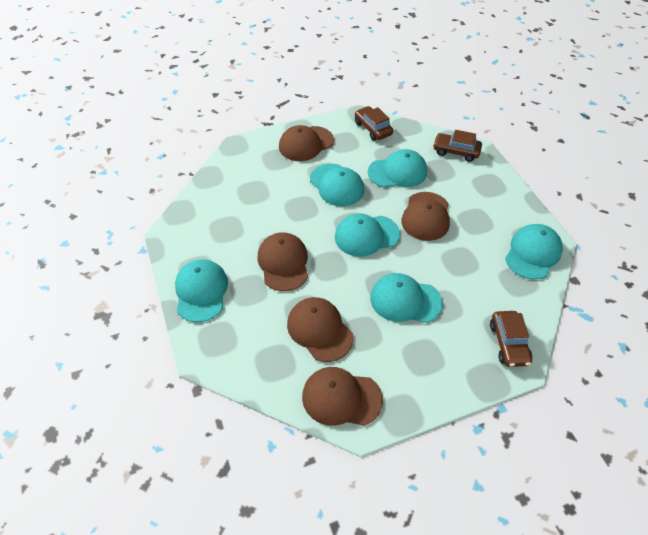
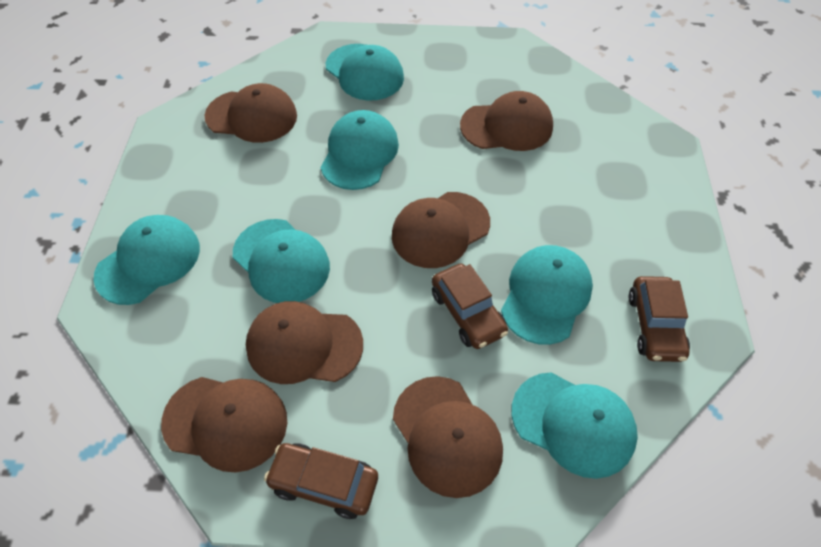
brown cap: [257,232,308,291] [279,125,334,161] [287,297,354,362] [302,367,383,426] [402,192,450,241] = 5 -> [161,377,287,473] [205,83,297,143] [246,301,363,384] [392,192,490,268] [393,376,503,498] [460,91,553,151] = 6

